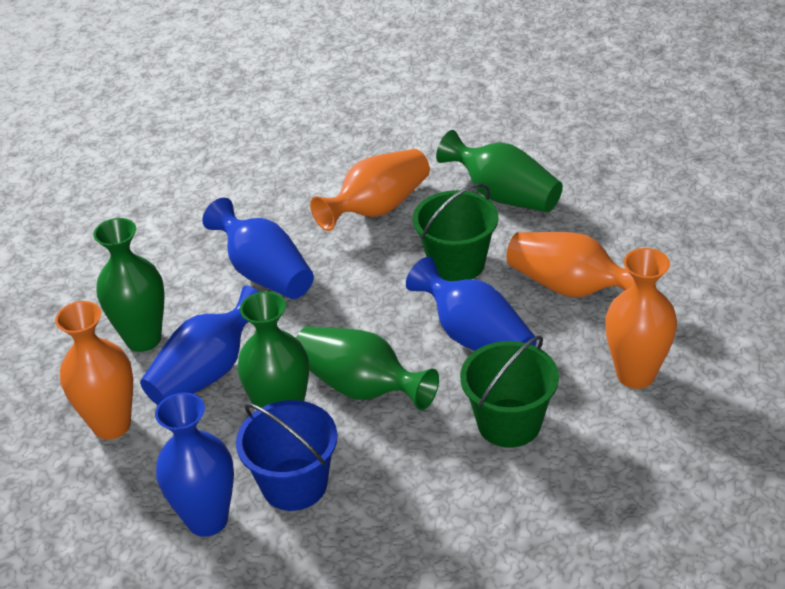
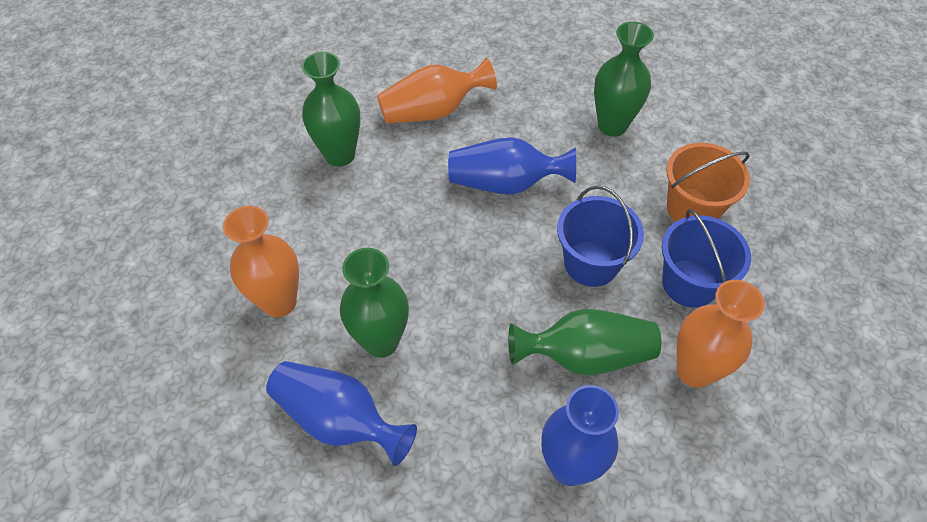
blue bucket: [236,400,337,511] = 1 -> [557,185,644,287] [662,209,751,308] = 2
blue vase: [140,286,258,405] [155,392,234,537] [202,198,314,299] [406,257,537,351] = 4 -> [266,361,417,466] [448,137,576,195] [541,385,619,486] = 3
green bucket: [413,183,498,281] [460,336,559,448] = 2 -> none = 0
orange bucket: none = 0 -> [666,143,750,222] = 1
orange vase: [55,301,133,440] [310,149,430,231] [506,232,634,297] [605,248,677,389] = 4 -> [223,206,299,317] [377,58,497,124] [676,280,765,388] = 3

